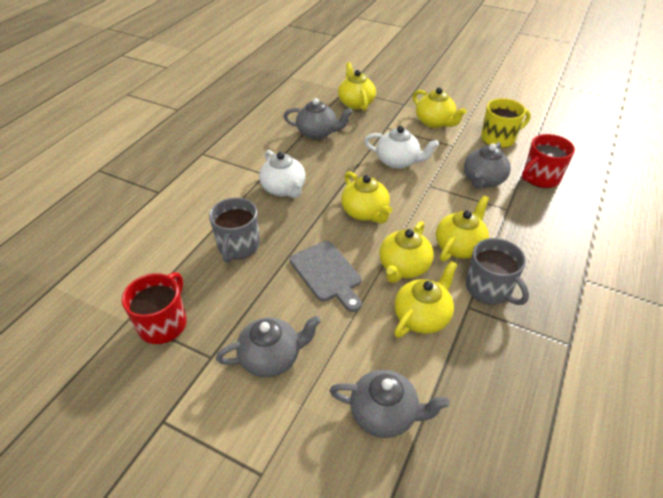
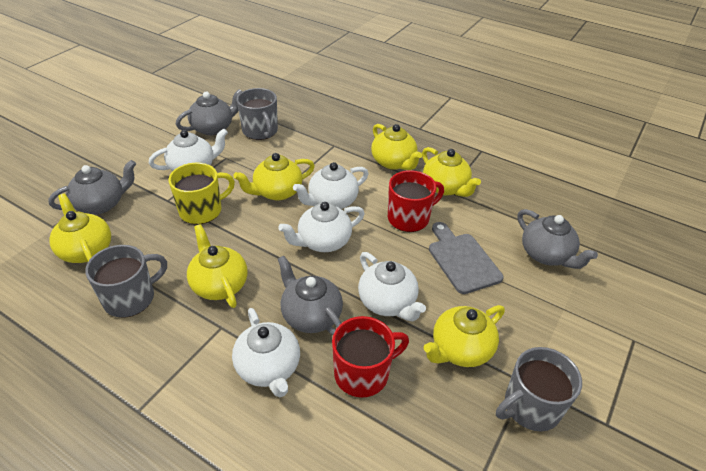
grey mug: [209,197,260,262] [466,238,529,305] = 2 -> [85,245,167,317] [237,88,278,140] [496,347,582,431] = 3
white teapot: [259,150,306,198] [364,126,439,169] = 2 -> [149,129,228,171] [232,308,300,397] [279,202,365,252] [293,162,368,209] [358,252,426,321] = 5

